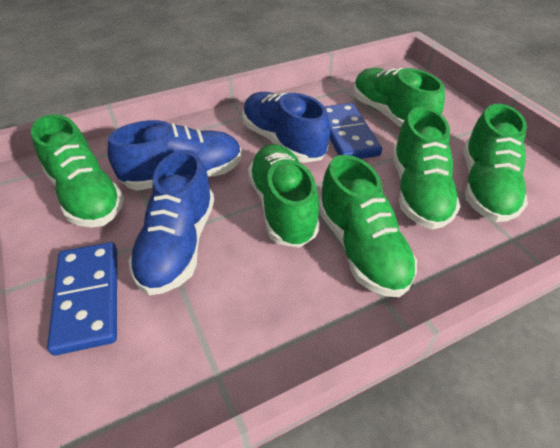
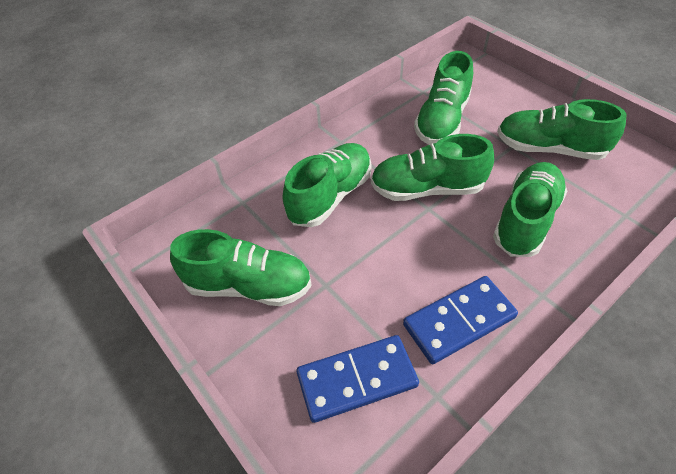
blue shoe: [107,120,242,190] [128,150,214,295] [242,92,330,163] = 3 -> none = 0

